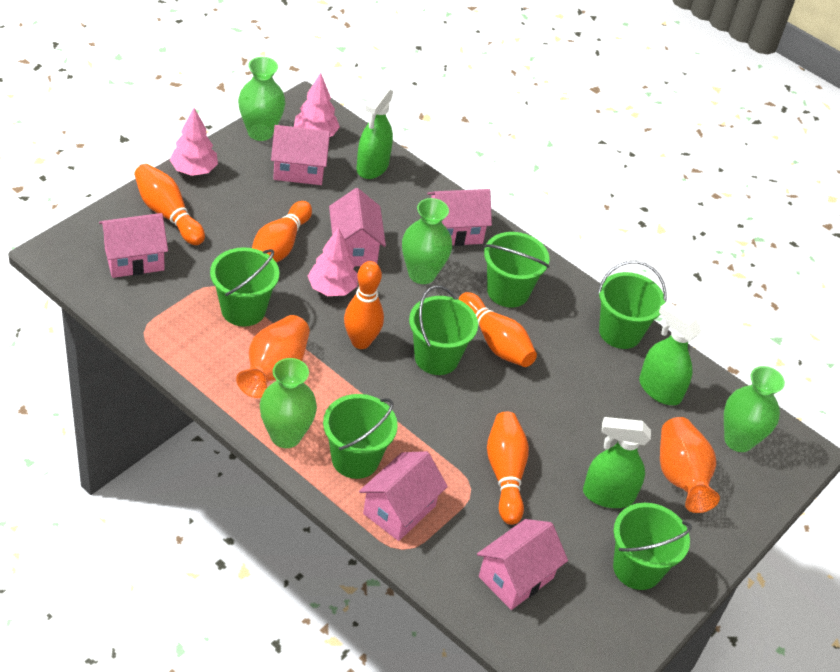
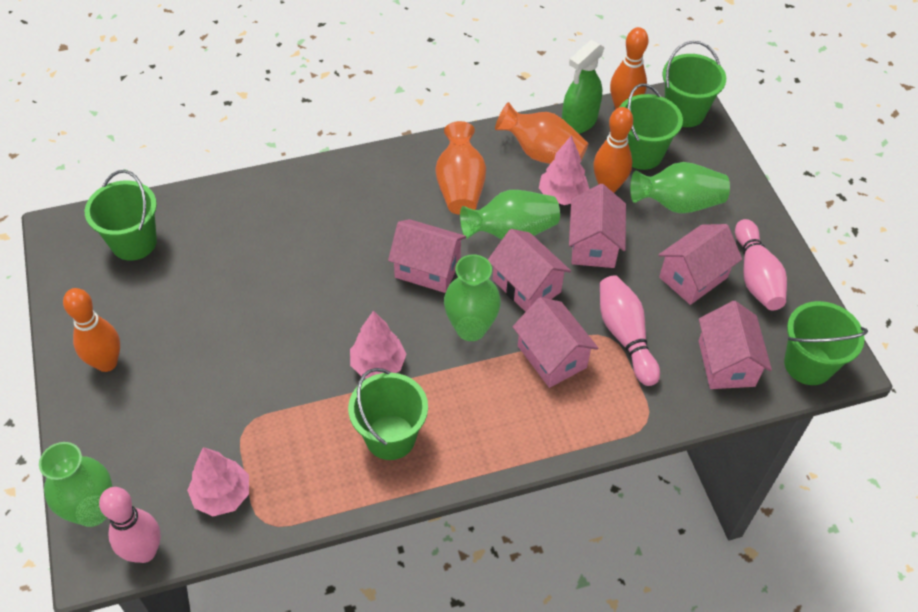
green bucket: [210,247,279,327] [323,394,398,479] [409,286,478,375] [484,232,550,308] [598,261,667,349] [613,503,692,590] = 6 -> [85,170,157,261] [348,368,428,460] [620,83,683,170] [662,41,726,127] [784,301,868,385] = 5
green spray bottle: [356,86,393,179] [583,417,651,508] [639,301,701,405] = 3 -> [562,40,605,134] = 1
orange bowling pin: [134,164,205,245] [252,201,312,262] [344,261,384,349] [458,292,537,367] [487,412,529,525] = 5 -> [63,288,120,372] [593,107,633,193] [610,27,649,109] = 3
pink bowling pin: none = 0 -> [99,487,161,563] [600,275,660,386] [735,219,787,310] = 3

